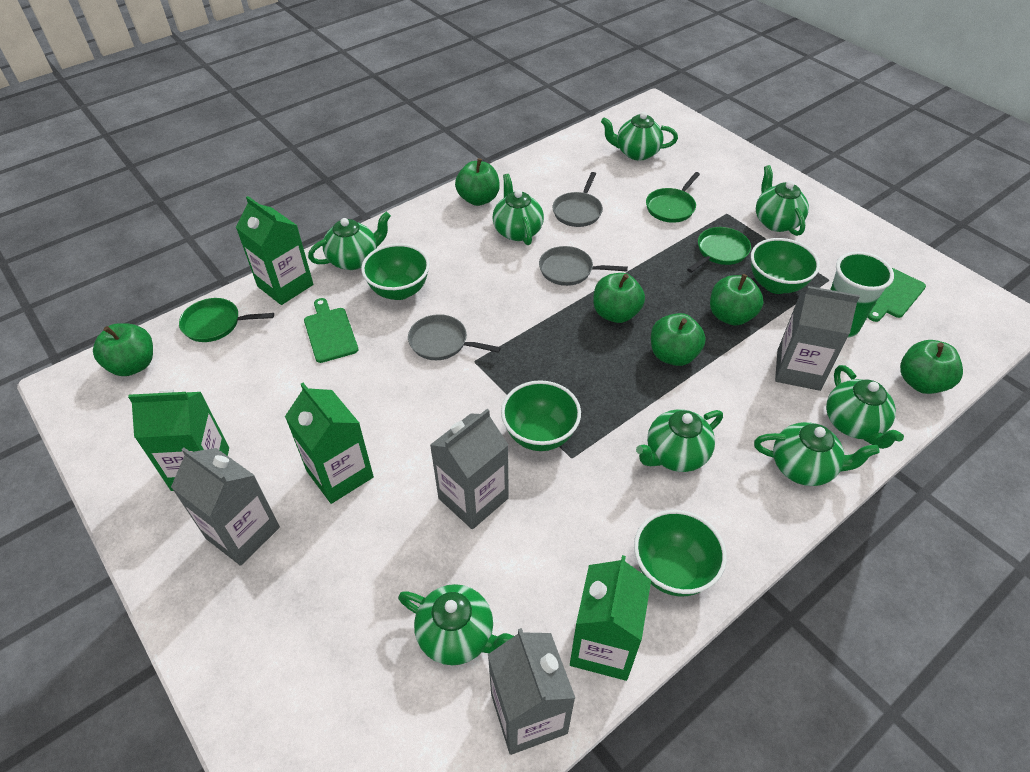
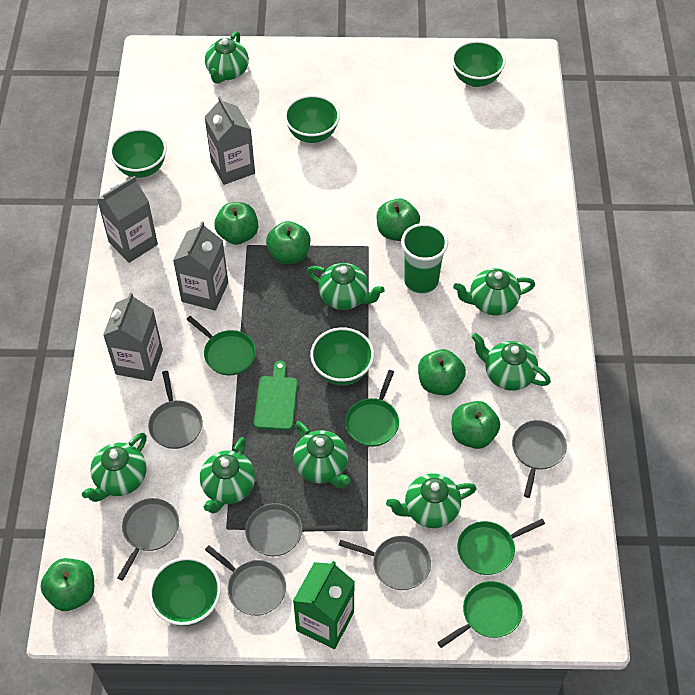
green bowl: [361,244,430,300] [501,380,581,451] [634,510,727,596] [751,238,820,294] = 4 -> [109,128,167,178] [149,557,221,626] [284,95,340,143] [310,327,374,385] [452,41,505,87] = 5
green carton: [128,390,229,491] [236,196,313,305] [285,383,374,504] [570,555,651,681] = 4 -> [293,561,355,649] = 1
green cutting board: [304,298,358,363] [868,268,926,322] = 2 -> [254,361,298,430] = 1
green pan: [179,298,274,342] [646,172,700,223] [687,227,751,273] = 3 -> [186,316,256,376] [345,370,399,447] [437,581,523,648] [457,519,545,575] = 4
grey pan: [408,314,501,360] [539,246,628,286] [552,172,603,227] = 3 -> [117,498,179,581] [148,371,203,449] [205,545,286,616] [245,503,339,557] [339,536,431,590] [512,420,567,498] = 6

